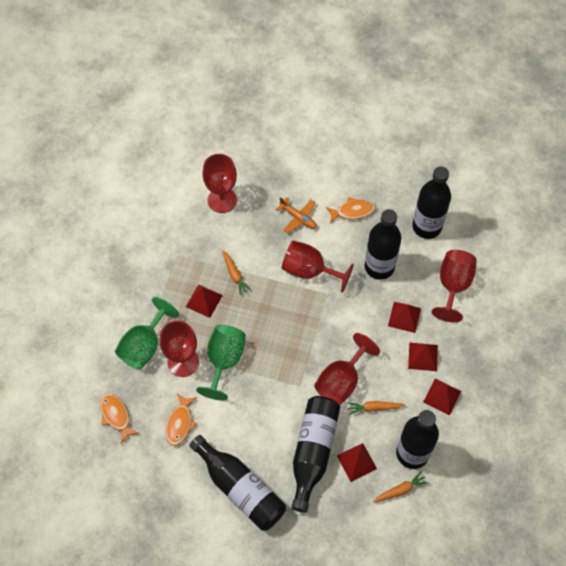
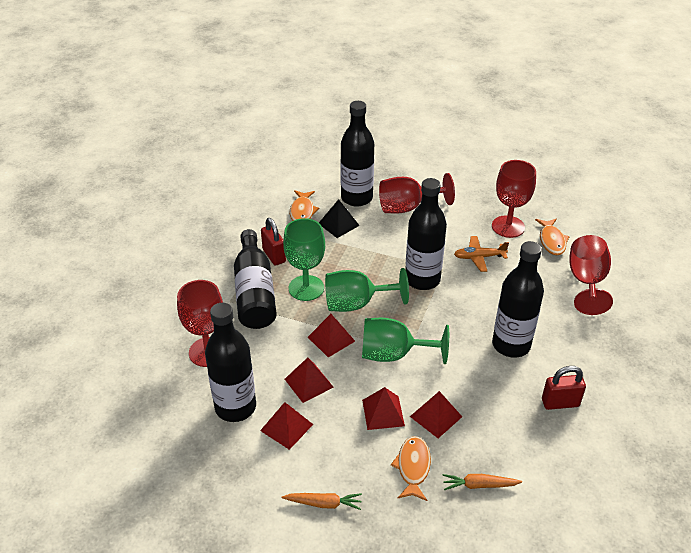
black pyramid: none = 0 -> [319,199,360,238] = 1
green goblet: [115,297,179,369] [196,325,246,400] = 2 -> [283,218,325,301] [325,268,409,312] [362,318,449,364] = 3
orange carrot: [223,250,252,296] [348,401,405,415] [373,471,428,503] = 3 -> [282,493,362,510] [442,474,522,490] = 2
red goblet: [160,321,199,377] [202,154,237,213] [282,241,354,293] [314,333,380,405] [432,250,477,322] = 5 -> [177,280,223,367] [379,173,455,213] [492,160,536,238] [569,235,613,315] = 4
red padlock: none = 0 -> [261,218,286,266] [542,366,586,410] = 2

